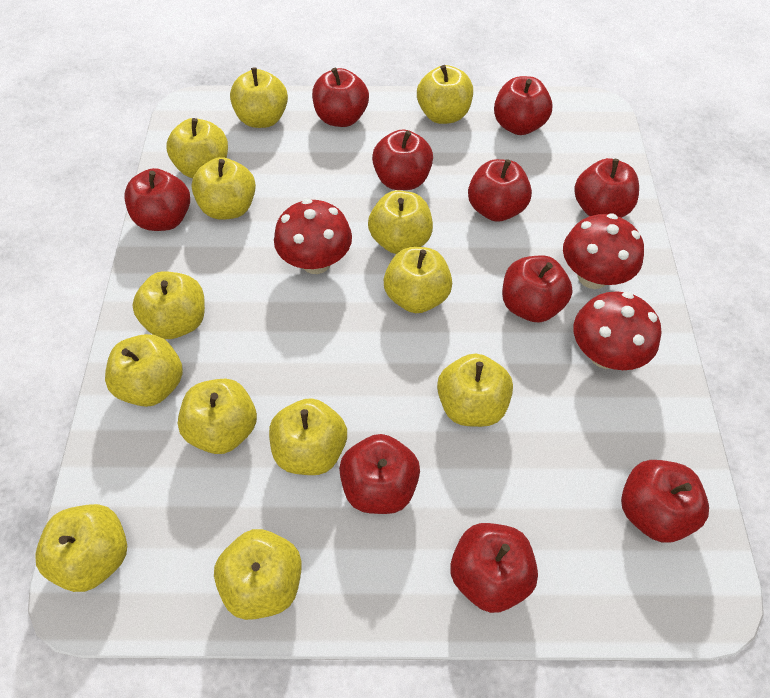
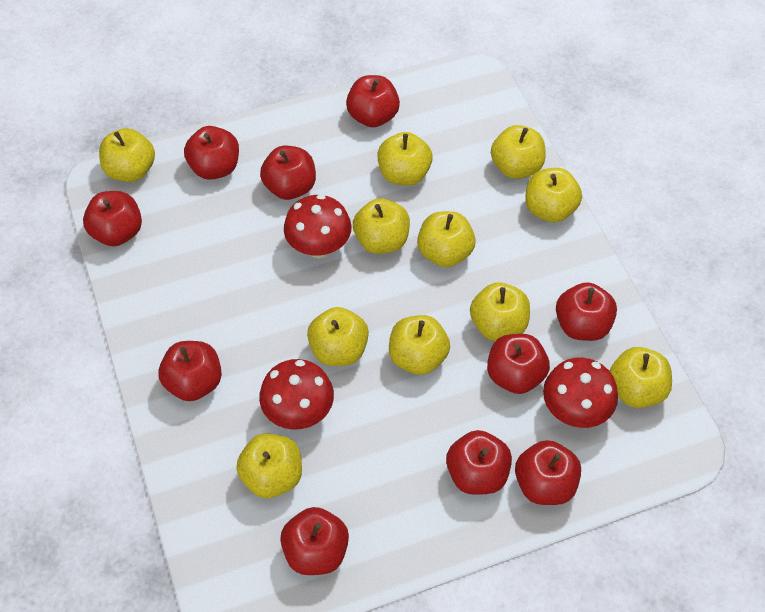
yellow apple: [35,504,127,592] [105,334,183,407] [132,272,205,339] [166,118,228,178] [178,379,257,454] [191,157,256,220] [214,529,302,620] [230,67,288,128] [269,398,347,475] [368,190,433,254] [383,247,452,313] [417,65,473,124] [437,354,513,427] = 13 -> [99,128,155,182] [236,433,302,498] [307,307,369,366] [353,198,410,254] [377,132,433,186] [389,315,450,375] [417,211,476,267] [470,282,530,341] [491,125,546,179] [525,168,582,222] [610,347,672,408] = 11

